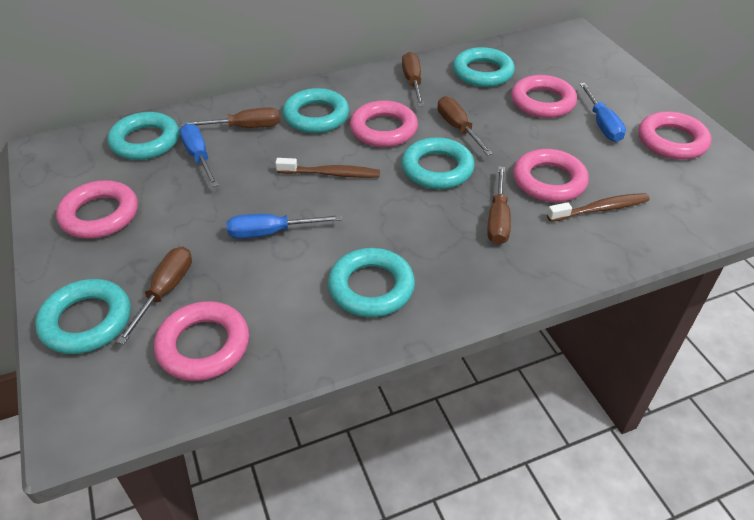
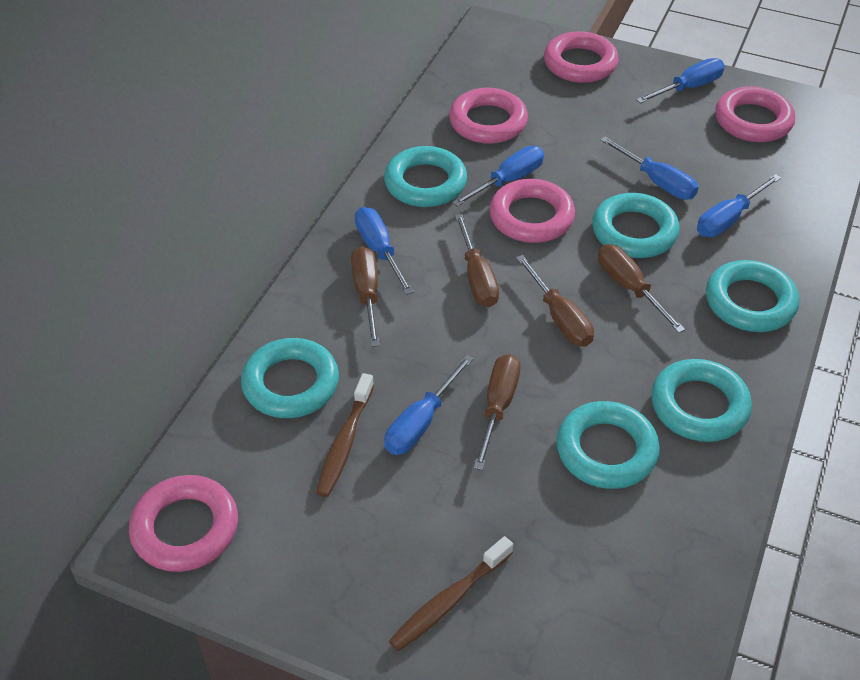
blue screwdriver: [180,123,218,187] [227,214,342,239] [579,83,626,142] = 3 -> [355,207,414,295] [384,355,474,455] [452,146,544,207] [600,137,699,200] [636,58,725,104] [697,174,781,237] = 6
pink ring: [56,180,138,239] [154,301,249,381] [350,100,418,147] [511,75,577,118] [513,149,589,202] [638,111,711,160] = 6 -> [129,475,238,572] [449,88,528,144] [489,179,575,243] [544,31,619,83] [715,86,795,142] = 5

